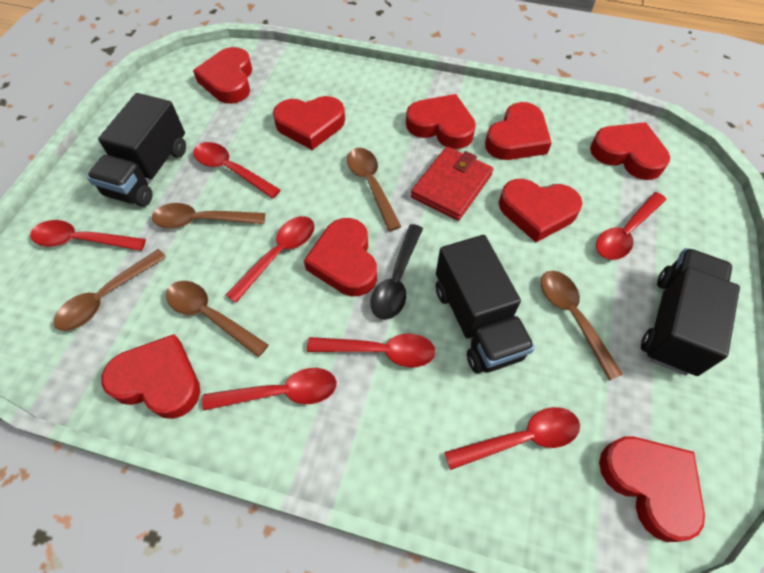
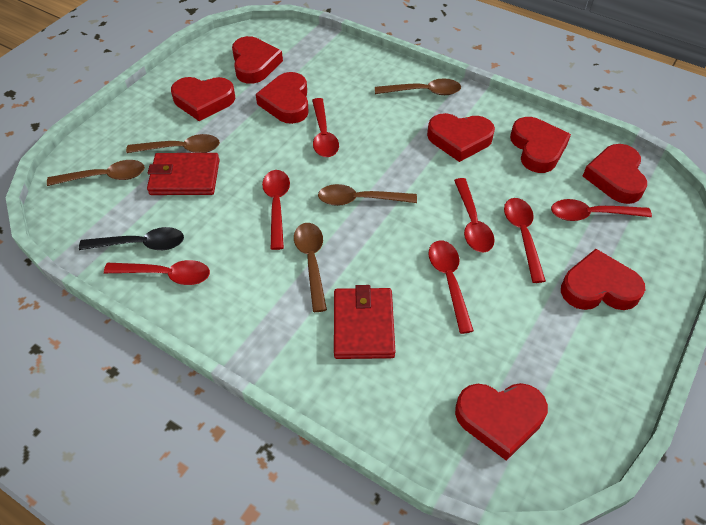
black truck: [87,93,186,207] [436,235,535,374] [641,248,740,376] = 3 -> none = 0
red heart: [101,334,200,419] [193,47,252,104] [273,96,345,150] [304,218,377,296] [406,94,476,149] [485,102,552,160] [499,179,582,242] [590,122,670,180] [599,437,705,542] = 9 -> [171,77,235,121] [232,36,283,84] [256,72,309,124] [427,113,495,162] [455,383,548,461] [510,117,571,173] [561,249,645,310] [583,144,647,204] = 8
red wallet: [411,147,493,221] = 1 -> [147,153,220,195] [334,285,396,359] = 2

